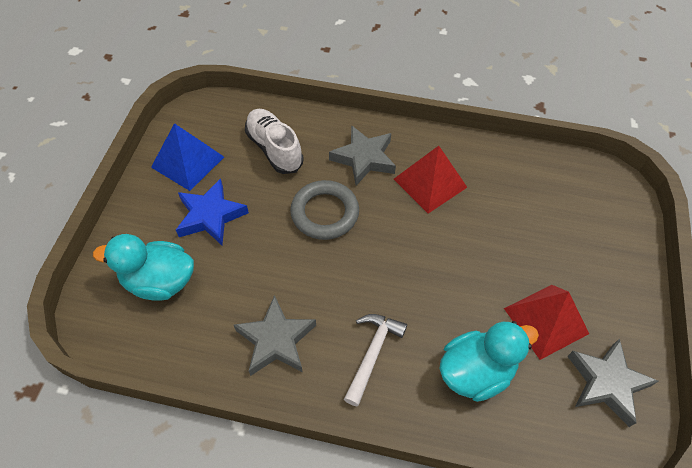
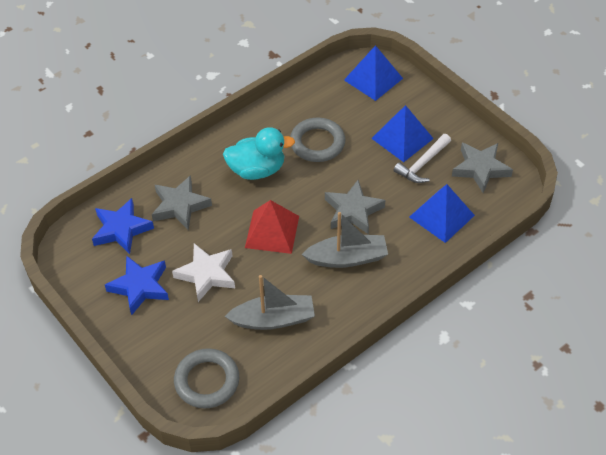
blue pyramid: [151,123,224,191] = 1 -> [344,45,403,101] [371,105,434,162] [409,184,475,243] = 3
blue star: [176,178,249,245] = 1 -> [92,198,154,254] [105,255,169,315] = 2
grey boat: none = 0 -> [225,275,315,330] [302,212,388,268] = 2
grey ring: [290,180,359,240] = 1 -> [174,348,239,409] [290,117,345,162] = 2
red pyramid: [394,146,467,214] [504,285,589,360] = 2 -> [245,200,299,254] = 1
turquoise duck: [93,234,194,301] [439,321,539,402] = 2 -> [223,127,295,180] = 1
white shoe: [245,109,303,174] = 1 -> none = 0
white star: none = 0 -> [172,243,235,302] = 1

